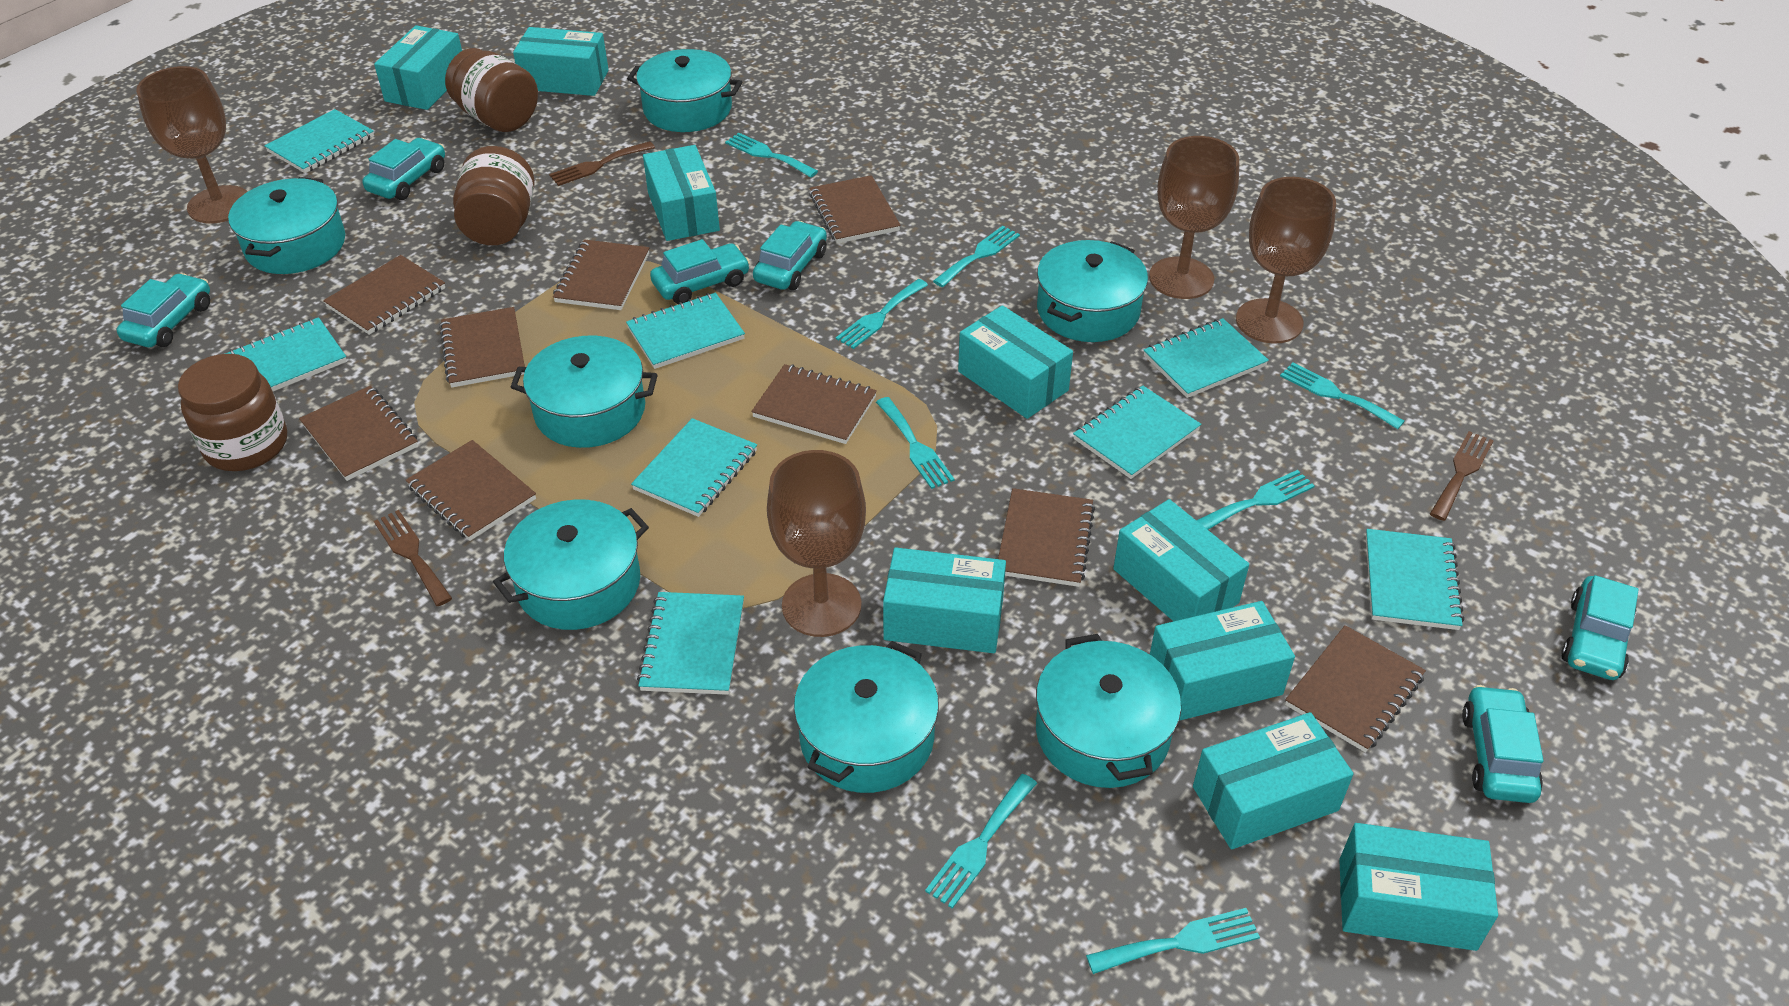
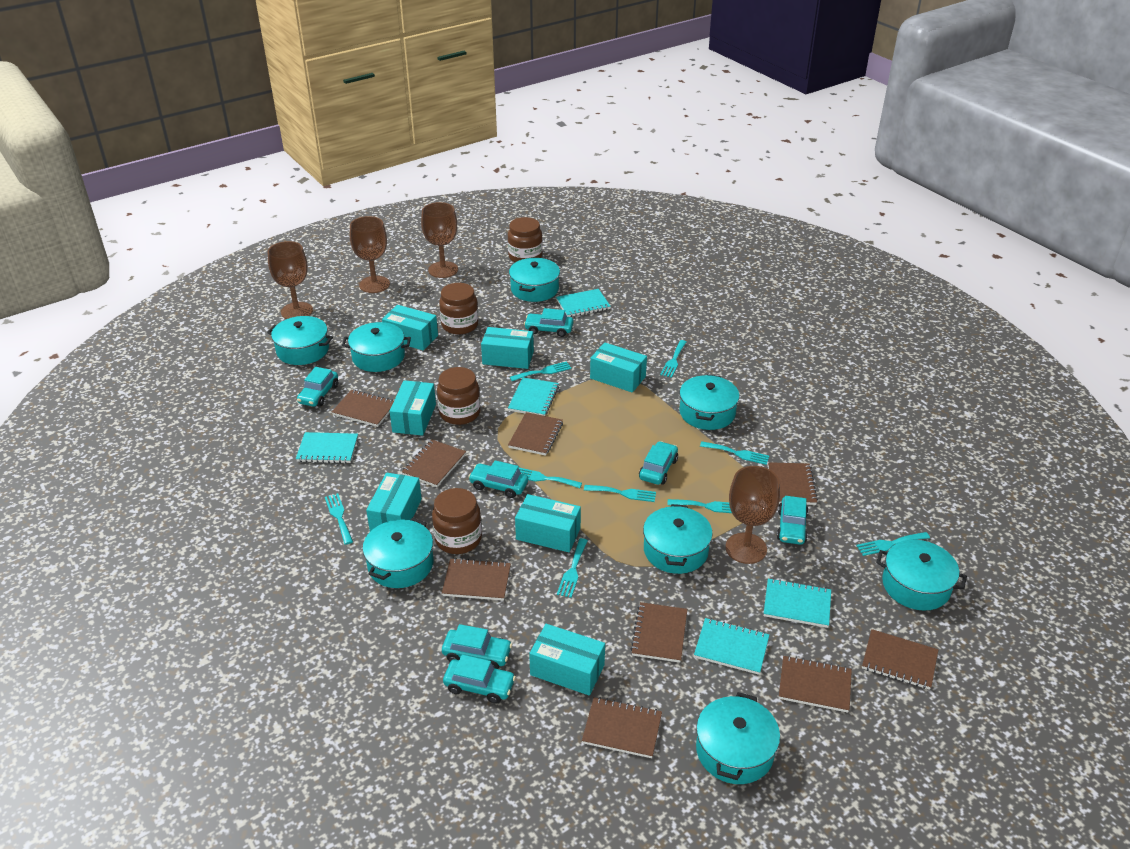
brown fork: [374,510,452,606] [549,141,655,186] [1430,431,1494,521] = 3 -> none = 0
brown jar: [178,354,287,471] [445,48,538,132] [453,146,535,245] = 3 -> [432,488,482,554] [437,367,480,425] [439,283,478,335] [508,217,543,262] = 4
turquoise box: [374,25,462,110] [513,27,609,96] [643,145,720,241] [883,547,1006,653] [958,305,1073,419] [1113,499,1249,621] [1150,601,1295,721] [1193,712,1353,850] [1339,823,1498,951] = 9 -> [366,473,422,531] [382,305,438,351] [389,380,436,436] [481,327,534,369] [515,494,581,552] [529,624,605,696] [590,342,647,393] = 7
turquoise car: [117,273,210,347] [362,138,445,200] [650,239,750,304] [753,221,827,290] [1462,685,1544,803] [1561,575,1639,680] = 6 -> [297,367,338,407] [442,624,512,669] [443,655,516,704] [468,460,528,498] [524,308,573,337] [639,441,678,485] [777,496,808,545] = 7
turquoise fork: [725,133,818,177] [836,279,928,349] [876,397,955,489] [925,774,1037,909] [933,226,1020,287] [1086,908,1260,974] [1196,470,1315,530] [1280,363,1405,429] = 8 -> [325,493,353,545] [510,361,571,381] [518,467,582,488] [557,538,588,598] [584,485,656,502] [660,340,686,378] [668,499,732,513] [700,441,769,465] [856,532,930,556] = 9
turquoise notebook: [225,317,347,391] [265,109,374,173] [626,293,745,369] [631,418,757,517] [637,592,744,695] [1073,385,1201,479] [1144,318,1269,398] [1366,529,1464,630] = 8 -> [296,432,358,463] [508,377,559,416] [556,289,611,317] [694,618,769,675] [764,578,831,628] = 5
turquoise pot: [228,177,345,274] [493,499,649,630] [511,335,658,448] [627,49,742,132] [794,641,939,793] [1036,634,1181,788] [1037,240,1148,342] = 7 -> [267,316,333,365] [342,322,411,372] [363,518,434,588] [509,258,560,302] [643,504,713,574] [679,374,739,430] [696,692,780,784] [876,540,967,611] = 8

